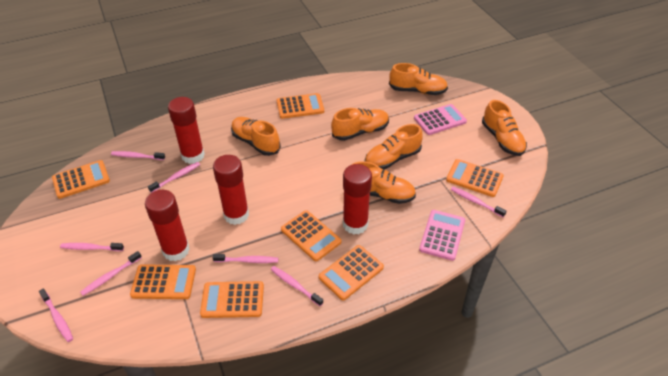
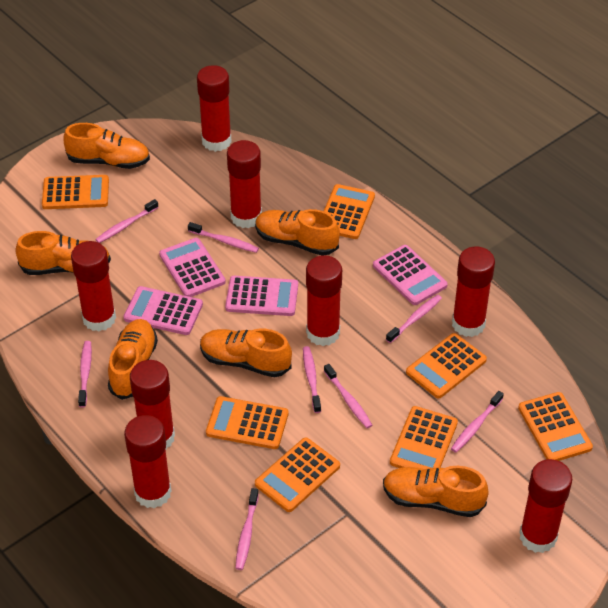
pink calculator: [414,104,467,135] [419,210,465,261] = 2 -> [123,286,203,335] [159,238,226,297] [225,276,298,316] [373,245,448,305] = 4
red glue stick: [145,190,190,261] [168,97,205,164] [213,155,249,225] [343,164,372,234] = 4 -> [71,241,116,331] [124,415,171,508] [130,360,175,450] [197,65,232,152] [227,140,262,228] [306,255,342,346] [452,247,495,337] [519,459,572,553] = 8

